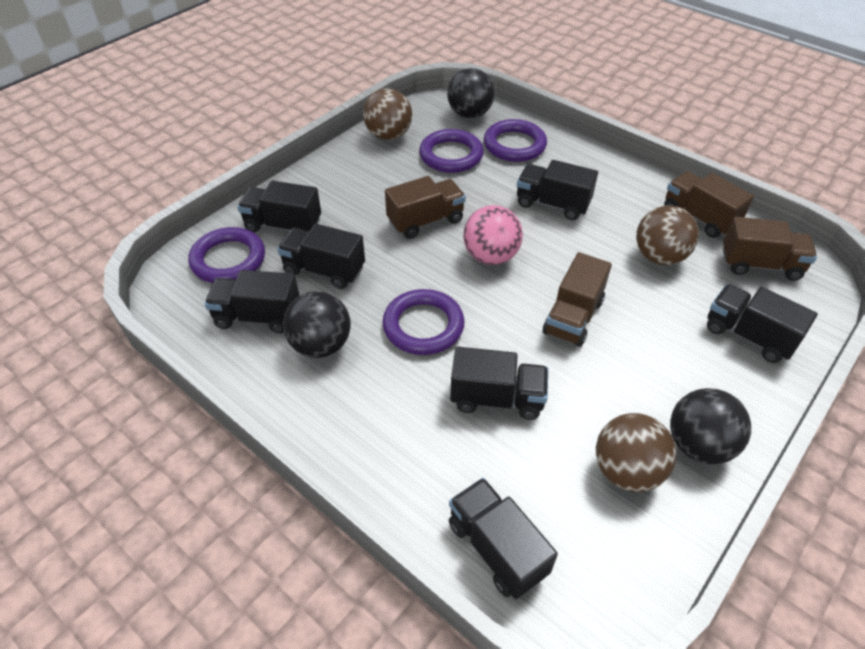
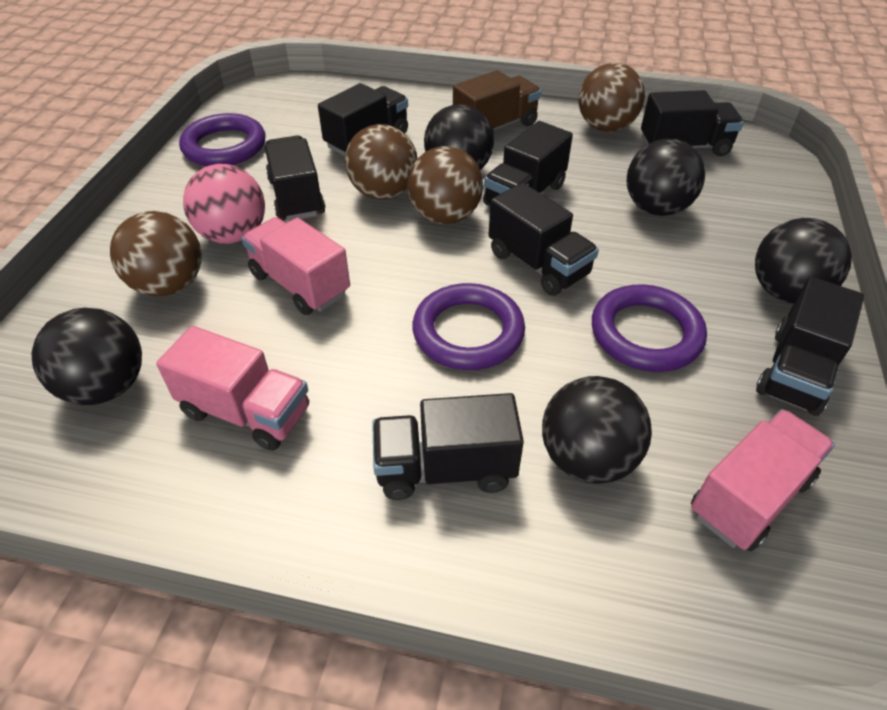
black ball: [283,291,351,358] [447,68,495,118] [670,388,751,464] = 3 -> [32,308,142,405] [424,104,494,170] [542,376,652,484] [627,139,705,216] [755,218,852,304] = 5
brown ball: [363,88,412,140] [596,413,676,492] [636,205,699,265] = 3 -> [110,211,202,296] [345,124,418,200] [407,146,483,224] [579,63,645,132] = 4
brown truck: [385,176,466,239] [543,252,612,347] [664,171,754,238] [723,217,817,281] = 4 -> [453,70,541,135] = 1
pink truck: none = 0 -> [156,326,309,451] [241,217,350,315] [691,409,835,551] = 3
purple ring: [188,227,265,283] [382,289,465,355] [419,129,484,173] [484,119,547,162] = 4 -> [179,113,265,166] [412,283,525,370] [592,284,707,372] = 3

